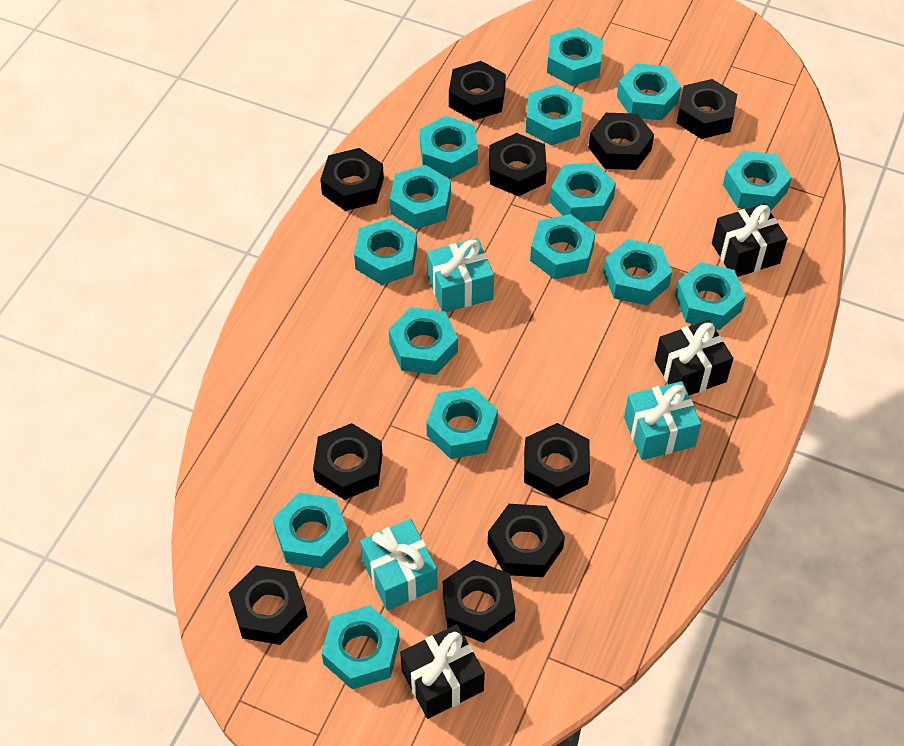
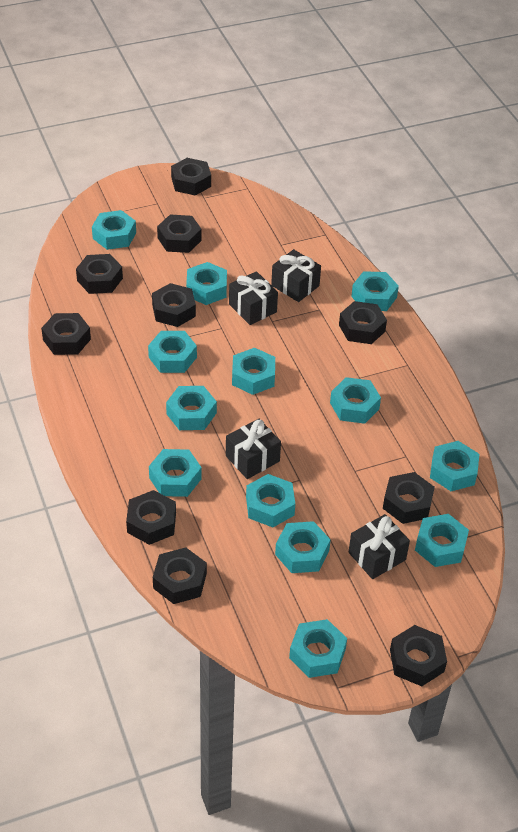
black gift: [400,624,485,719] [655,320,733,395] [712,204,788,277] = 3 -> [226,419,281,479] [229,271,278,325] [271,249,321,302] [349,514,410,579] = 4
turquoise gift: [360,519,438,611] [427,238,494,312] [624,381,701,460] = 3 -> none = 0
turquoise nut: [273,493,349,569] [322,605,400,689] [354,218,417,285] [389,307,458,375] [390,165,451,229] [420,116,478,178] [426,387,498,459] [526,84,583,146] [530,214,596,280] [547,27,603,86] [550,163,616,222] [603,239,672,305] [617,63,681,120] [675,262,746,330] [723,151,792,211] = 15 -> [92,210,136,250] [148,331,197,373] [149,449,202,497] [166,386,217,430] [186,262,227,305] [232,348,275,395] [246,474,295,527] [275,521,331,573] [289,619,347,678] [330,377,381,424] [351,271,399,311] [415,514,469,567] [430,441,479,491] = 13

